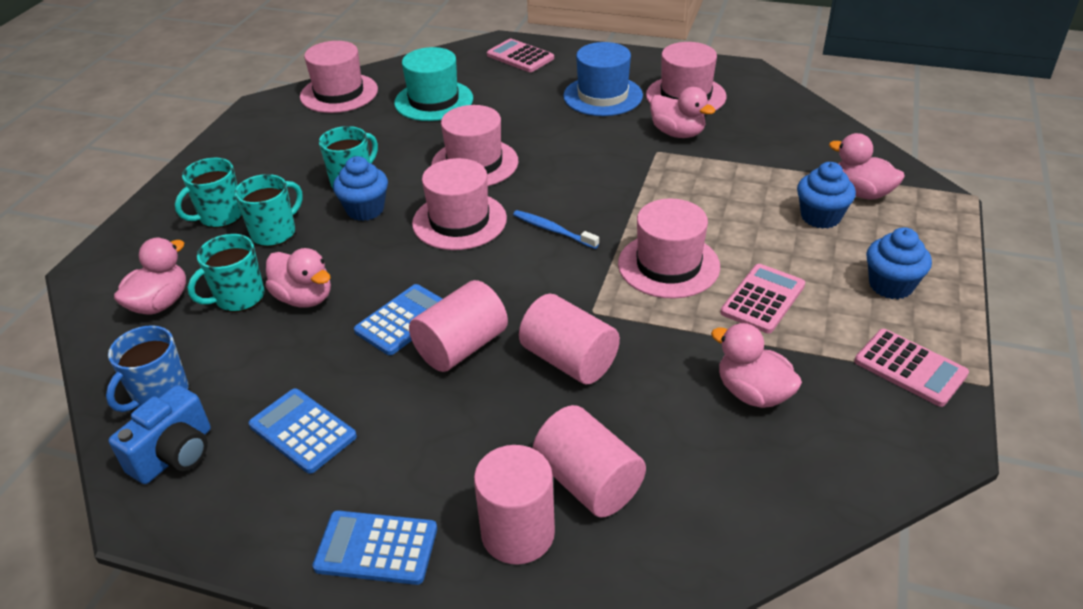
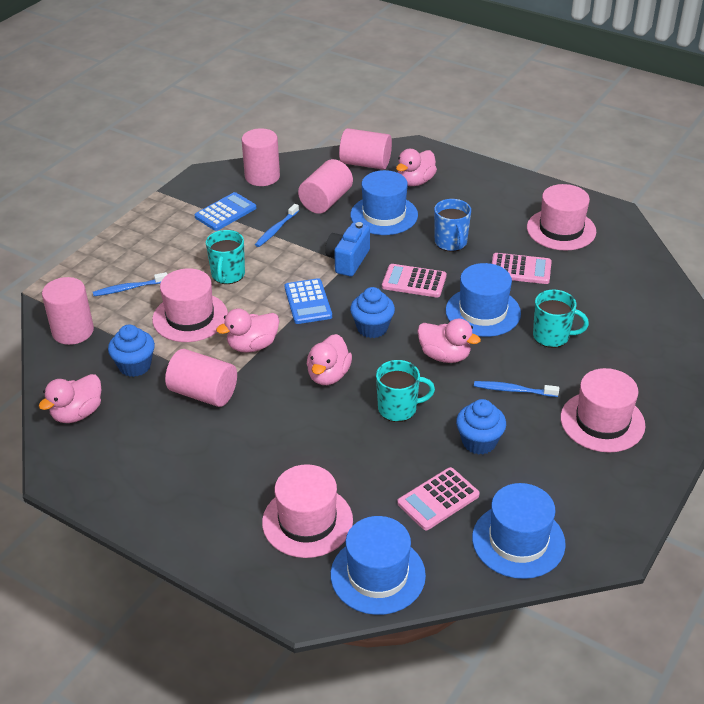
blue calculator: [249,389,357,474] [312,510,437,585] [354,284,443,355] = 3 -> [194,192,256,231] [284,278,332,324] = 2
blue hat: [563,42,643,116] = 1 -> [331,516,426,615] [350,170,418,235] [446,263,521,337] [472,483,566,579] = 4
blue toothbrush: [513,210,599,249] = 1 -> [93,272,168,296] [255,204,299,247] [474,381,559,397] = 3
pink cylinder: [409,280,508,372] [474,445,555,565] [519,294,620,384] [533,405,646,518] = 4 -> [42,277,94,345] [165,349,237,407] [242,128,280,186] [298,159,353,214] [339,128,392,170] = 5
pink hat: [300,41,378,113] [412,158,507,250] [431,105,518,186] [618,199,720,299] [646,42,726,115] = 5 -> [152,268,228,342] [262,464,353,558] [527,184,596,251] [560,368,645,452] = 4
turquoise hat: [394,47,473,121] = 1 -> none = 0
turquoise mug: [175,158,242,228] [187,234,265,312] [234,174,303,247] [319,126,378,188] = 4 -> [206,230,245,284] [376,360,435,422] [533,290,589,348] = 3

